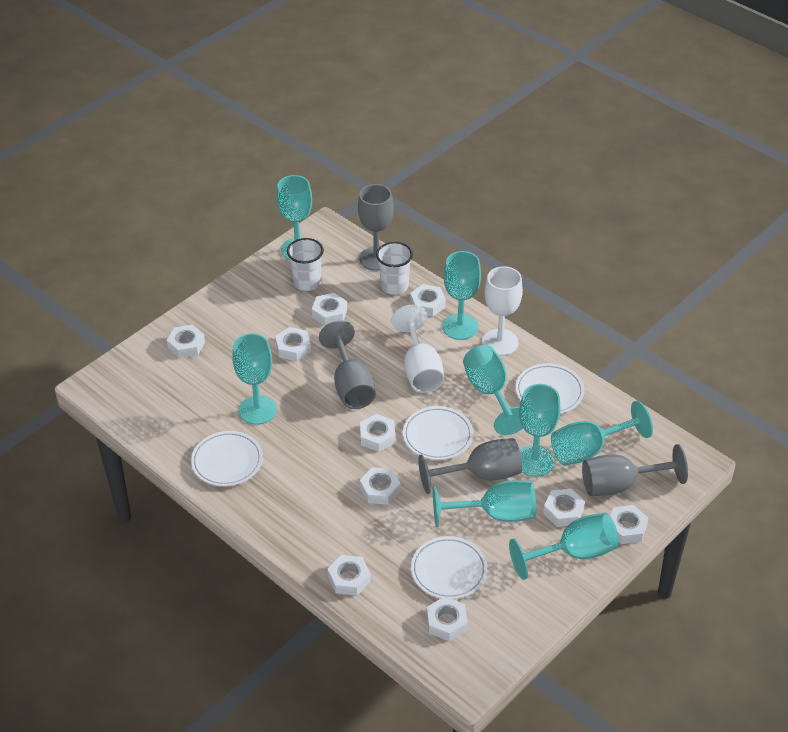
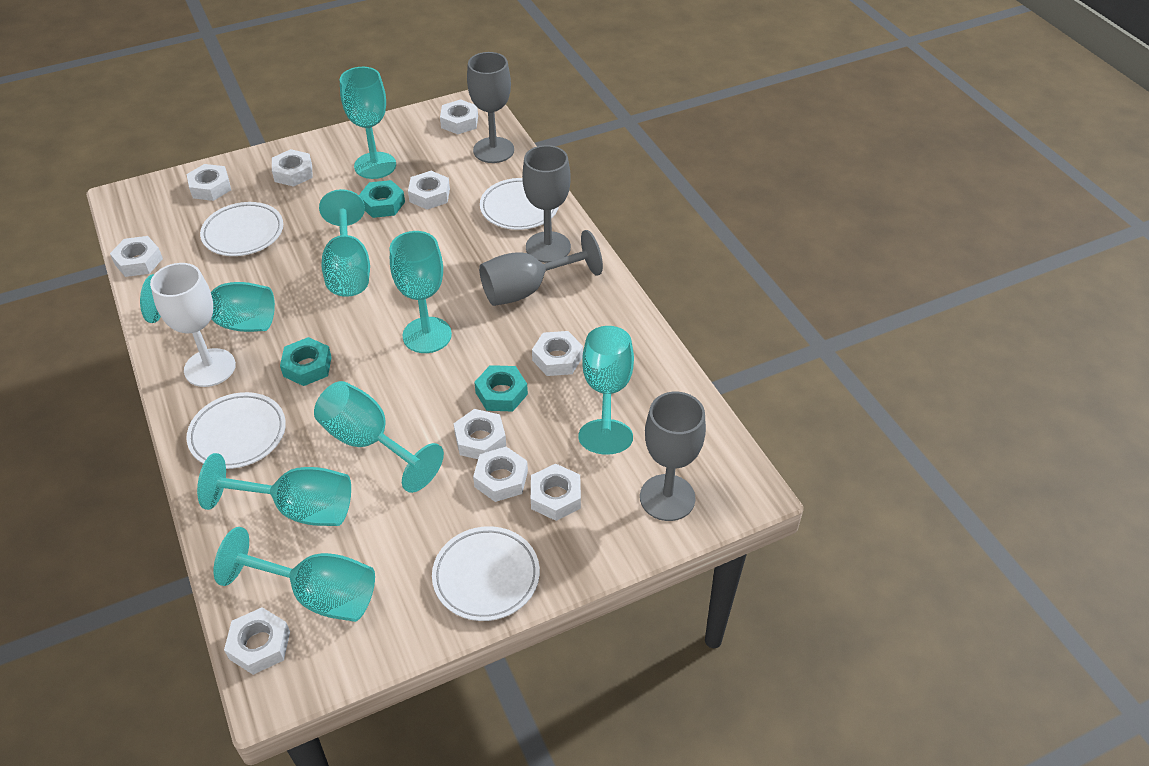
turquoise nut: none = 0 -> [280,337,332,386] [359,180,405,218] [474,365,528,412] = 3
white cup: [287,238,324,291] [376,242,413,295] = 2 -> none = 0
white goblet: [392,305,444,393] [482,266,523,356] = 2 -> [150,263,236,387] = 1

